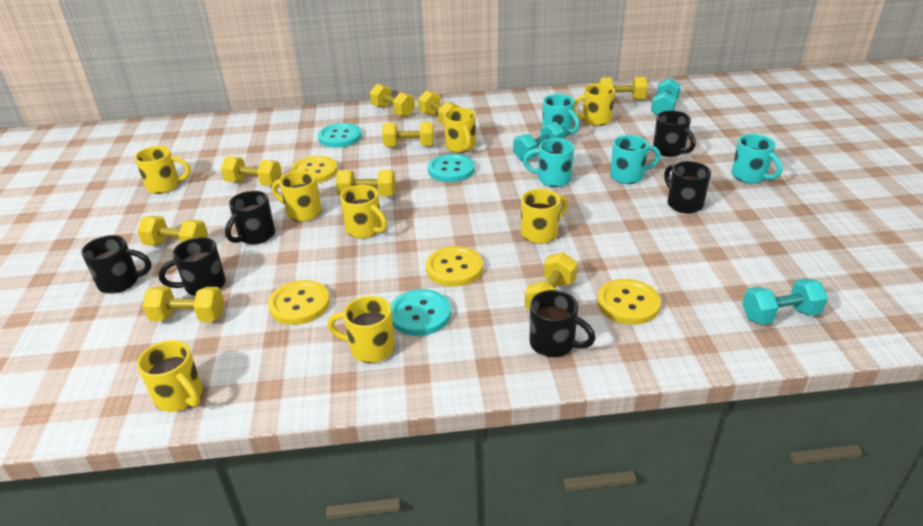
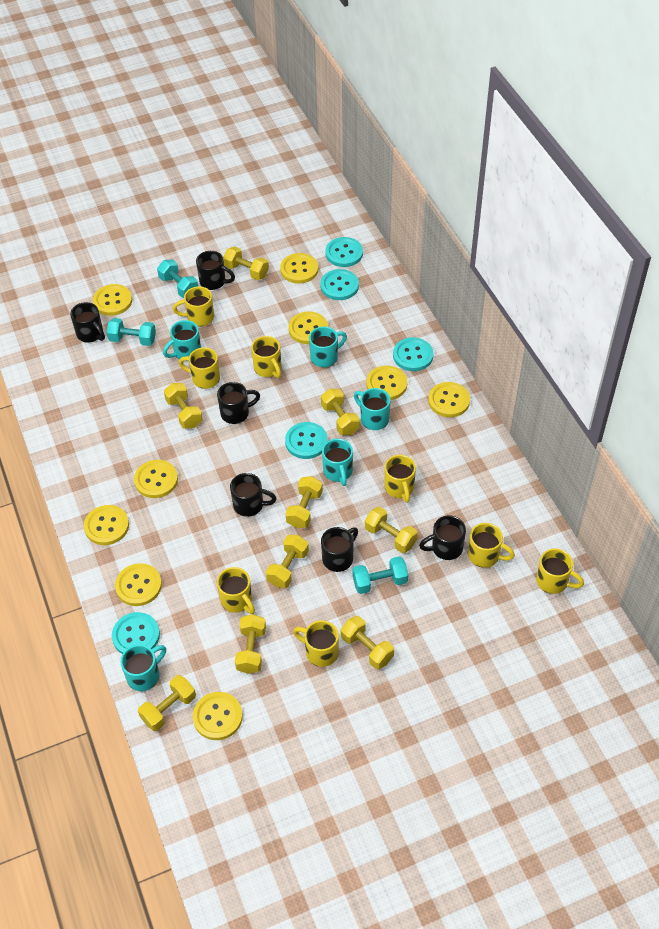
turquoise button: [318,123,362,148] [390,289,451,336] [428,154,475,182] = 3 -> [112,612,160,654] [285,422,328,459] [320,269,359,300] [325,237,363,267] [393,337,434,371] = 5
turquoise mug: [523,138,574,187] [542,94,580,137] [610,135,661,184] [732,134,783,184] = 4 -> [120,645,166,691] [163,320,201,359] [309,326,347,367] [322,439,353,486] [354,388,390,430] = 5
yellow button: [268,280,330,325] [290,156,338,183] [426,246,483,287] [597,279,661,325] = 4 -> [84,505,129,545] [93,284,132,316] [115,563,162,606] [134,460,178,498] [193,692,243,740] [280,253,318,284] [288,311,328,344] [366,366,407,400] [428,382,470,417] = 9

